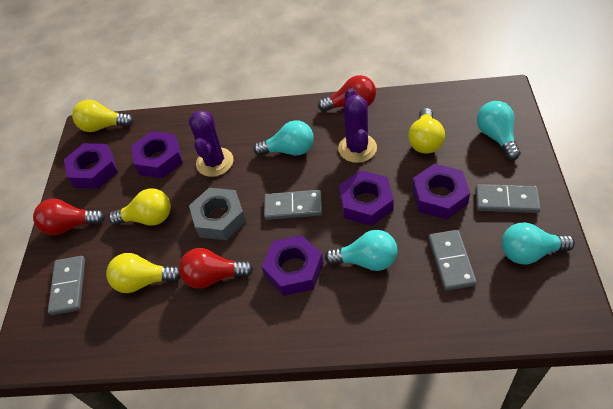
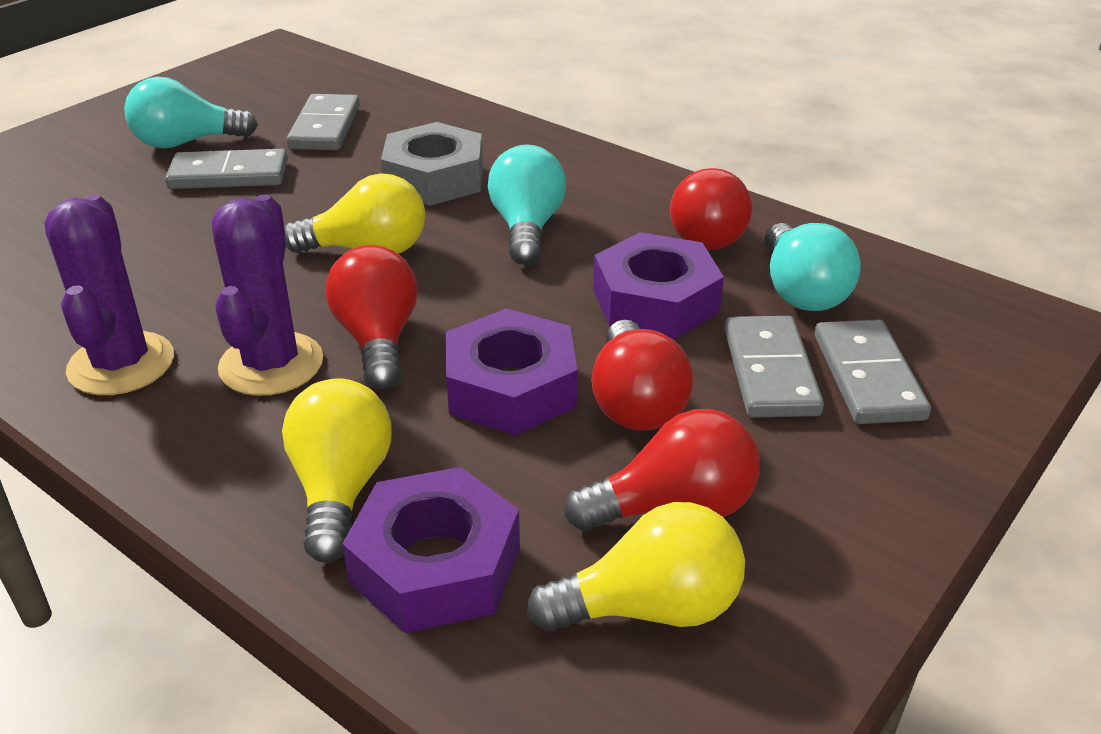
purple nut: [64,143,118,189] [131,131,183,178] [261,235,323,296] [339,170,394,226] [412,164,470,220] = 5 -> [342,467,520,633] [446,308,577,435] [593,232,724,339] = 3
red light bulb: [33,199,105,235] [179,248,253,289] [318,75,376,112] = 3 -> [326,245,418,389] [564,409,760,531] [591,320,694,431] [670,168,752,250] = 4
turquoise light bulb: [253,120,314,156] [325,230,397,271] [477,101,521,160] [502,222,575,264] = 4 -> [124,76,258,148] [488,145,566,265] [765,223,861,311] = 3
yellow light bulb: [72,100,134,132] [106,253,181,293] [109,188,171,225] [408,108,445,154] = 4 -> [282,378,391,563] [284,173,425,254] [527,502,745,632] = 3

